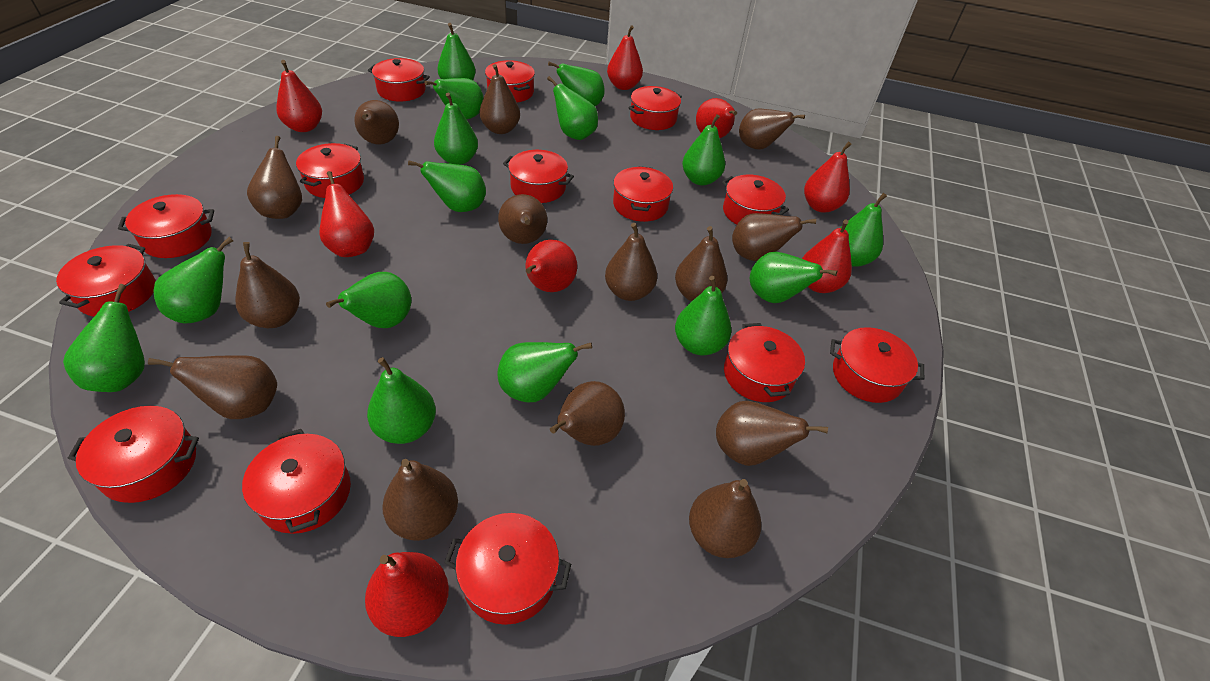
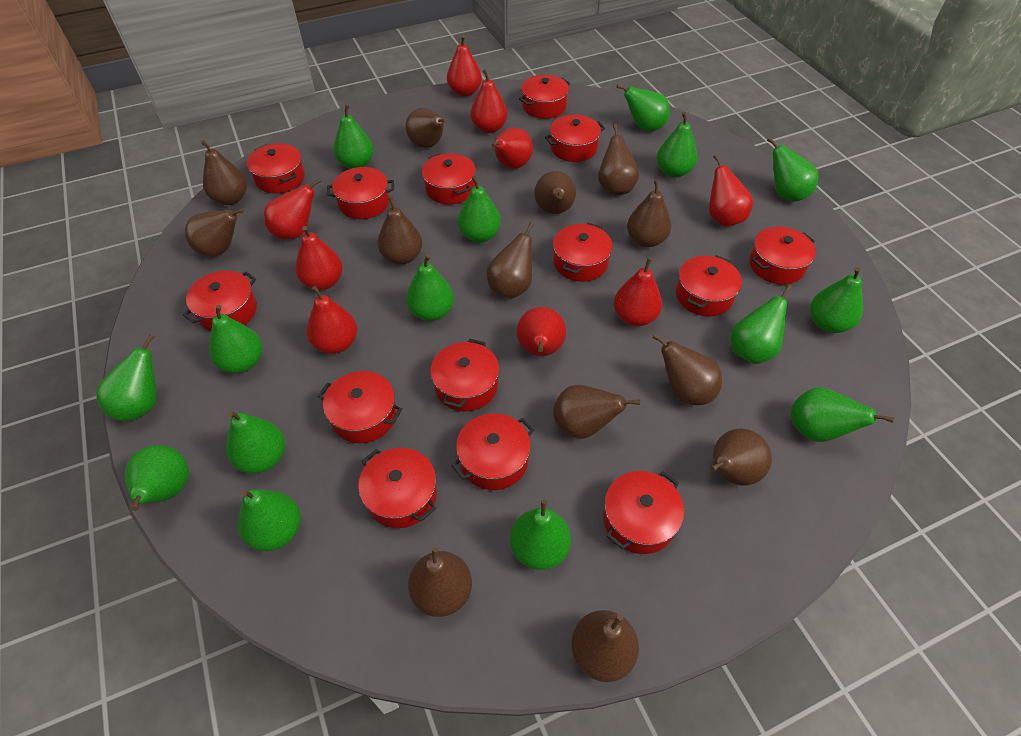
brown pear: [148,355,277,419] [235,242,300,328] [247,136,302,219] [354,100,399,144] [382,459,458,541] [479,64,520,134] [498,194,547,244] [550,381,625,446] [605,223,657,301] [675,226,727,301] [689,479,761,558] [716,401,828,466] [732,213,816,261] [739,109,805,150] = 14 -> [185,208,244,256] [201,140,247,205] [377,197,423,265] [406,108,447,148] [408,547,472,617] [487,221,534,298] [534,171,576,214] [553,385,640,439] [571,610,639,682] [598,124,639,195] [627,180,671,247] [652,334,722,405] [710,428,772,486] = 13
red pear: [276,60,322,132] [320,171,374,257] [365,552,449,637] [525,240,577,292] [607,25,643,90] [696,98,737,138] [802,220,852,293] [804,142,852,213] = 8 -> [264,178,322,240] [295,226,343,290] [307,286,357,354] [447,35,482,97] [470,69,508,133] [492,127,533,169] [517,307,566,356] [614,258,662,326] [709,154,753,227] = 9

